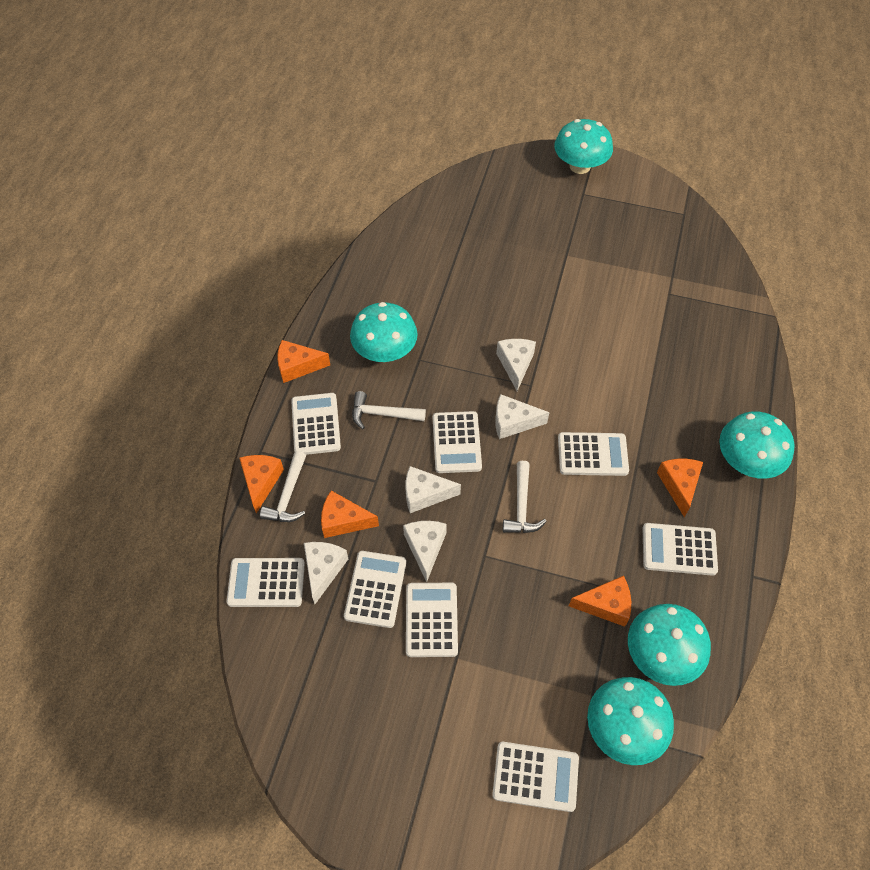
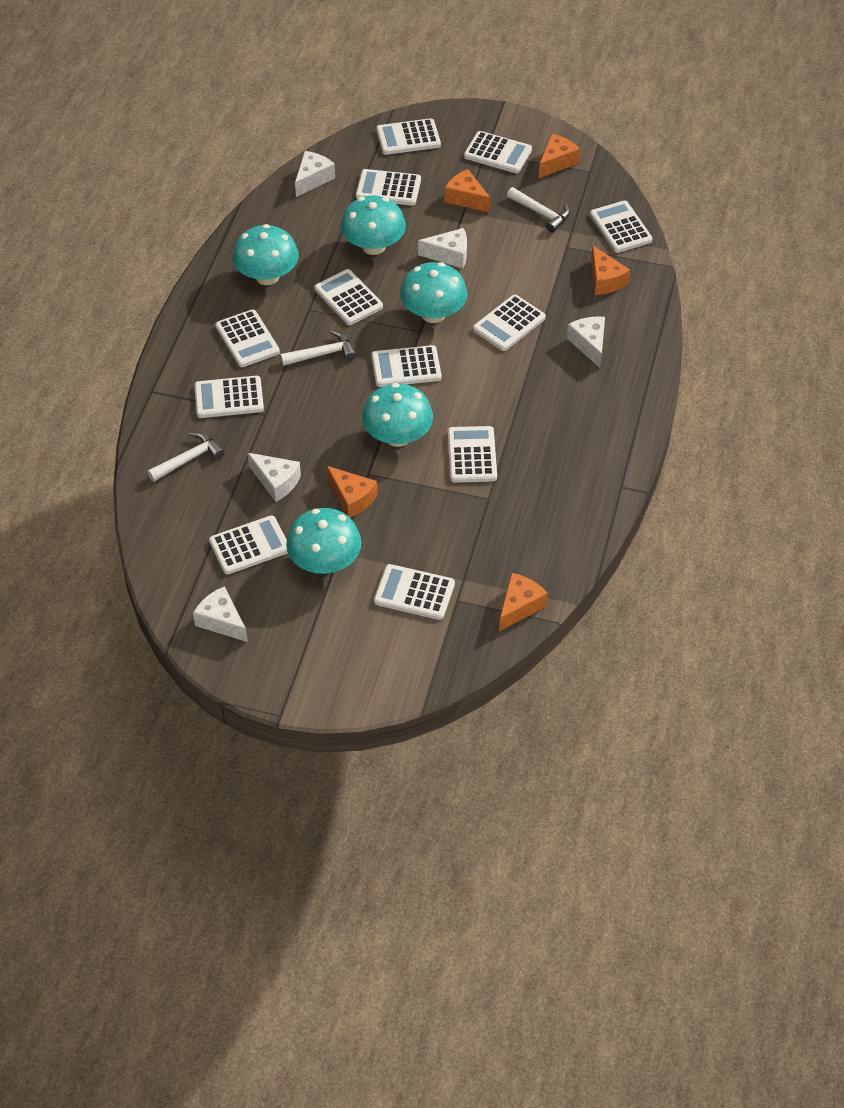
white calculator: [227,558,305,607] [291,393,341,455] [344,551,406,628] [406,583,458,657] [433,411,482,473] [492,742,579,812] [558,432,629,476] [643,523,718,576] = 8 -> [194,376,264,418] [209,515,288,575] [215,309,280,367] [314,269,383,325] [356,169,421,206] [371,345,441,387] [374,564,455,620] [376,118,441,155] [448,426,497,483] [464,131,532,173] [473,295,546,351] [590,200,653,253] = 12

